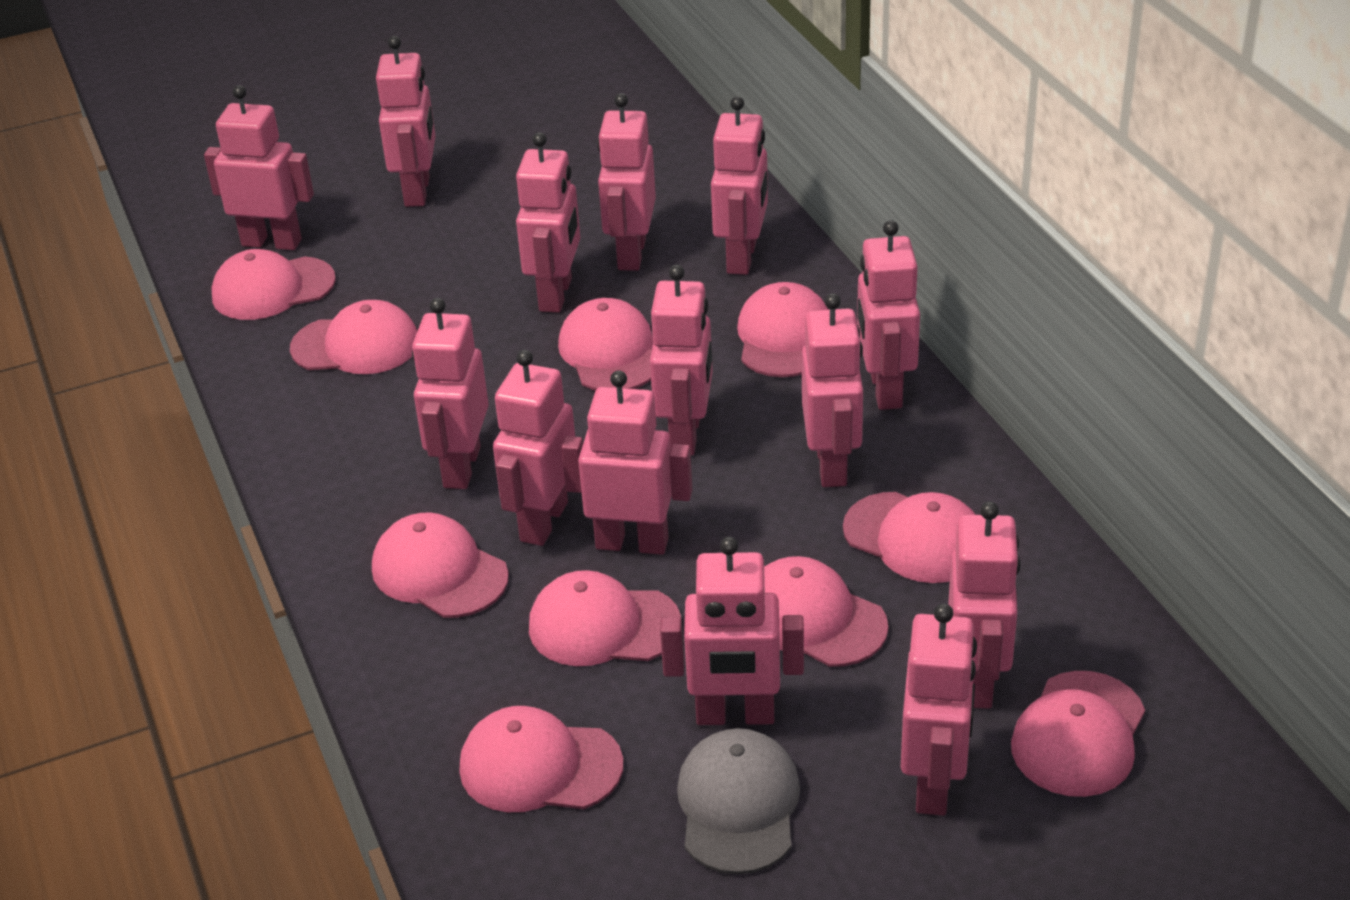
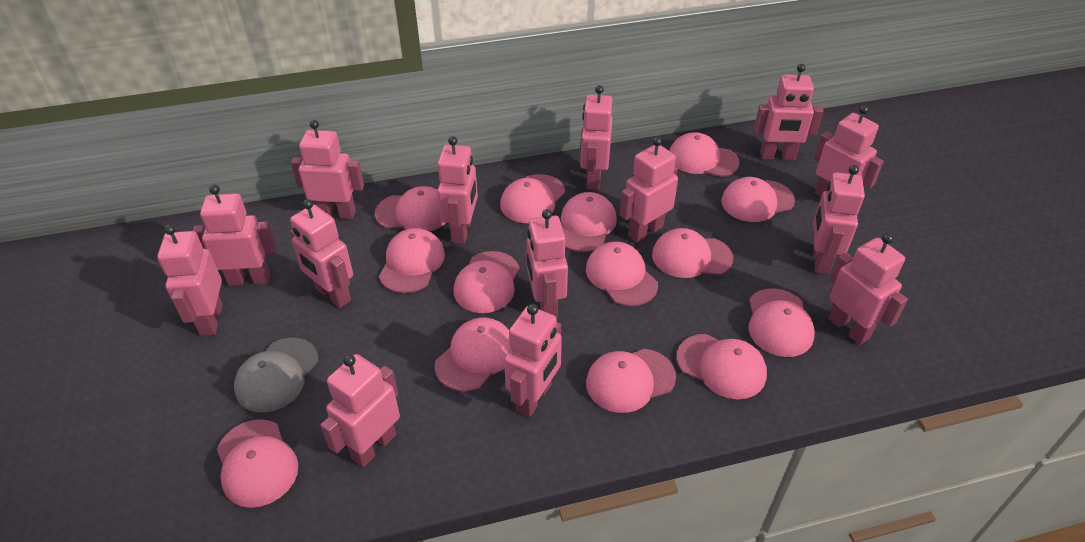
pink cap: [212,249,336,320] [290,300,417,374] [372,512,509,618] [459,706,623,812] [529,570,681,666] [558,298,653,390] [737,282,828,377] [764,556,888,667] [843,492,976,583] [1011,671,1145,797] = 10 -> [217,419,298,508] [375,186,446,231] [379,228,445,293] [434,317,510,392] [454,251,519,313] [500,174,565,223] [561,192,617,252] [586,241,658,306] [586,349,676,413] [652,228,733,278] [669,132,740,177] [677,334,767,399] [721,177,795,222] [749,288,815,357] = 14

